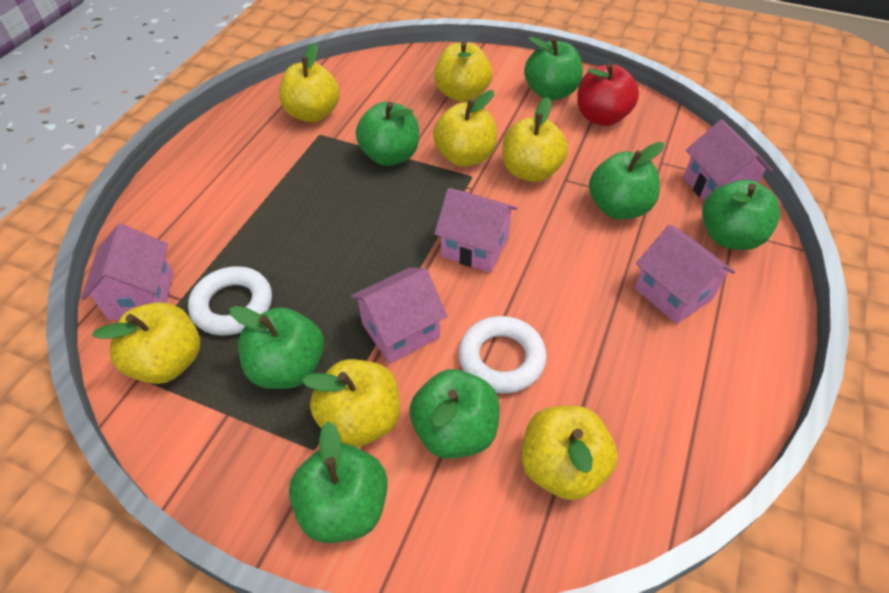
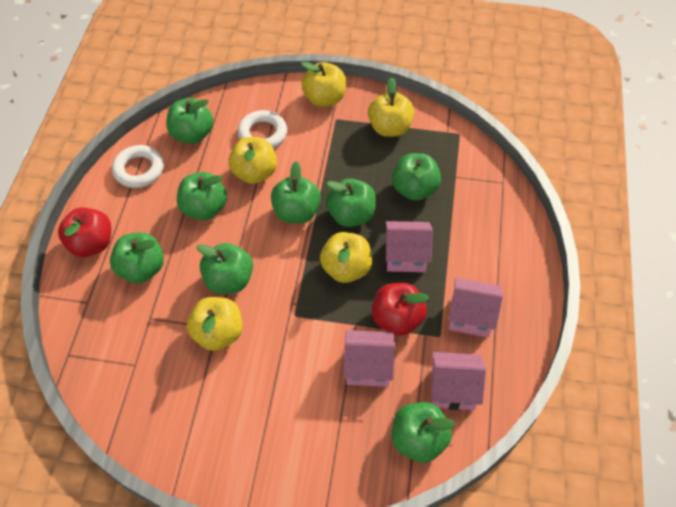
green apple: [230,306,324,389] [289,421,388,543] [356,102,419,166] [410,369,500,459] [524,36,583,100] [589,142,664,219] [702,180,780,250] = 7 -> [110,232,164,283] [166,98,214,144] [177,172,227,220] [196,243,253,294] [271,161,321,224] [326,178,376,227] [392,153,441,201] [392,402,456,463] = 8
pink house: [81,224,173,320] [351,268,447,364] [434,188,517,273] [635,225,735,324] [683,119,773,201] = 5 -> [343,330,395,387] [385,221,433,272] [432,352,486,410] [448,278,503,337] = 4
red apple: [577,63,639,126] = 1 -> [58,207,111,257] [372,283,429,336] = 2
yellow apple: [92,302,200,384] [279,43,340,122] [302,359,400,447] [433,90,497,167] [434,41,492,102] [503,97,568,182] [521,405,618,500] = 7 -> [187,297,243,351] [228,137,277,184] [301,62,346,107] [320,232,372,283] [368,77,414,137] = 5

